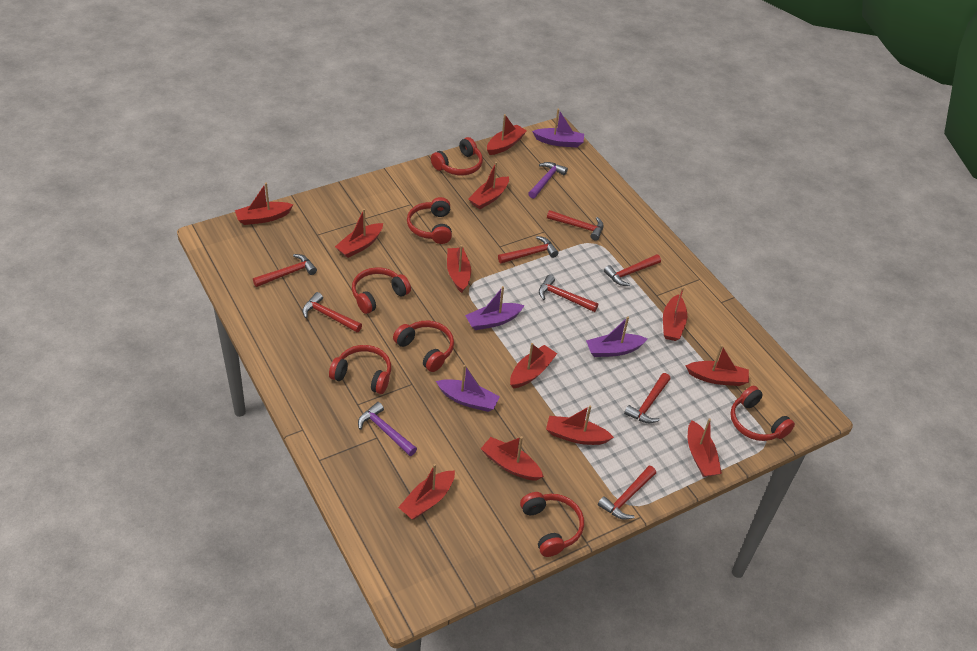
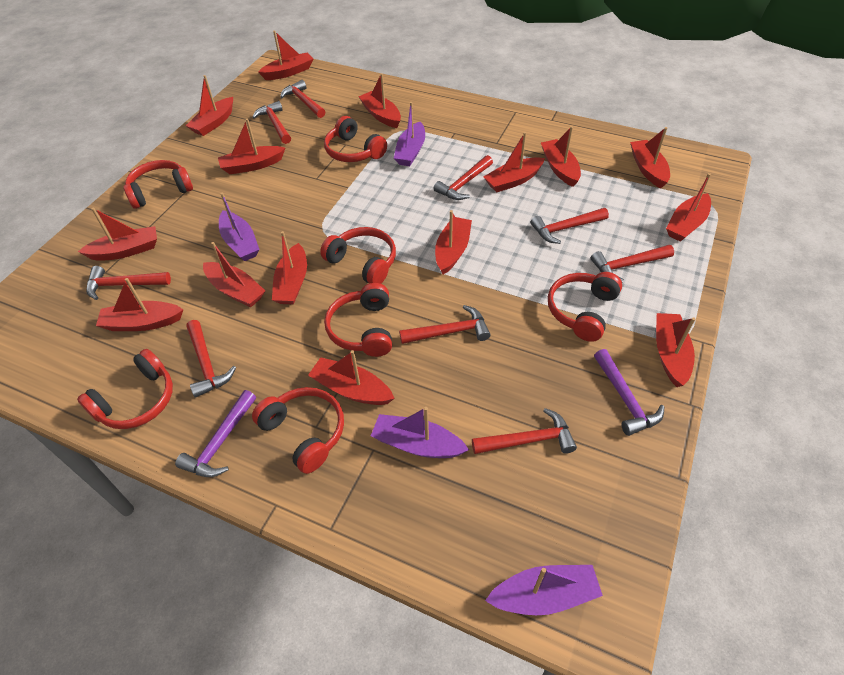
red boat: [235,183,293,225] [335,209,383,258] [398,464,455,520] [447,245,471,293] [468,162,509,209] [481,436,544,481] [487,114,527,155] [510,343,557,388] [546,405,614,445] [663,287,687,341] [686,345,749,386] [688,418,722,477] = 12 -> [78,208,157,261] [96,278,184,331] [186,75,233,136] [203,242,265,307] [218,119,285,174] [258,31,313,80] [272,231,307,305] [308,350,395,405] [358,73,401,128] [435,210,472,275] [484,132,545,192] [541,126,581,187] [630,127,670,188] [656,313,695,387] [666,173,711,242] = 15
red hammer: [253,254,317,287] [302,292,362,332] [498,236,559,263] [539,275,598,312] [547,210,604,241] [598,466,656,520] [604,254,661,286] [624,373,671,423] = 8 -> [86,266,171,300] [186,320,236,398] [252,101,291,144] [280,80,325,118] [399,305,490,344] [433,155,493,200] [472,408,577,454] [531,208,609,244] [591,245,674,283] = 9

